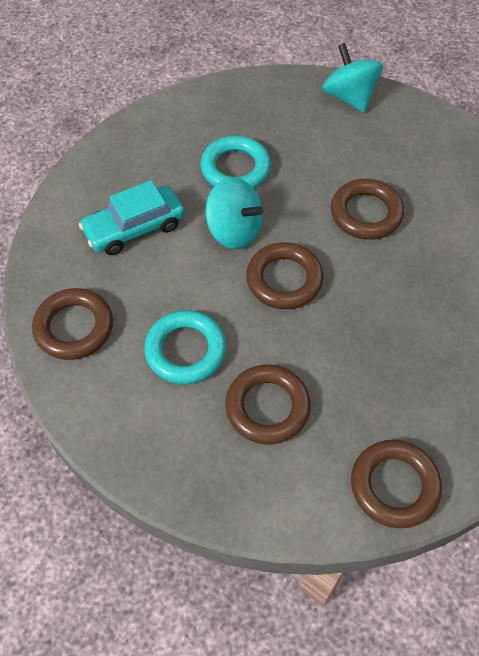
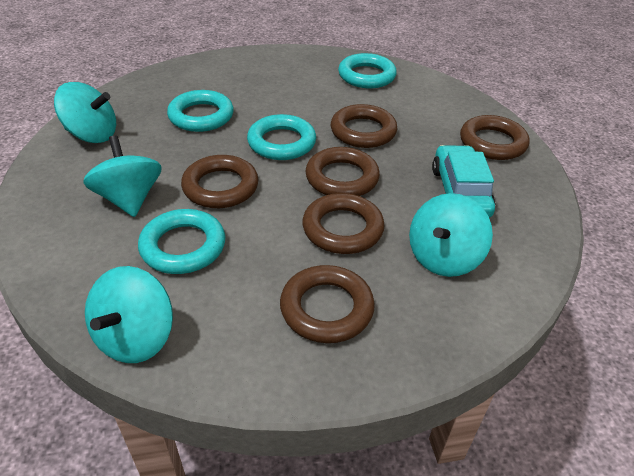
brown ring: [32,288,113,360] [225,365,311,444] [246,242,324,309] [331,179,404,240] [351,440,442,528] = 5 -> [181,155,258,208] [280,265,375,343] [302,193,385,254] [305,147,380,196] [331,104,397,148] [460,115,529,160] = 6
turquoise ring: [144,310,226,384] [200,136,271,188] = 2 -> [138,209,225,274] [167,90,234,132] [247,114,316,160] [338,53,397,88] = 4
turquoise spinning top: [205,177,263,249] [322,43,383,113] = 2 -> [54,82,116,143] [83,135,162,217] [85,266,173,363] [409,193,493,277] = 4

